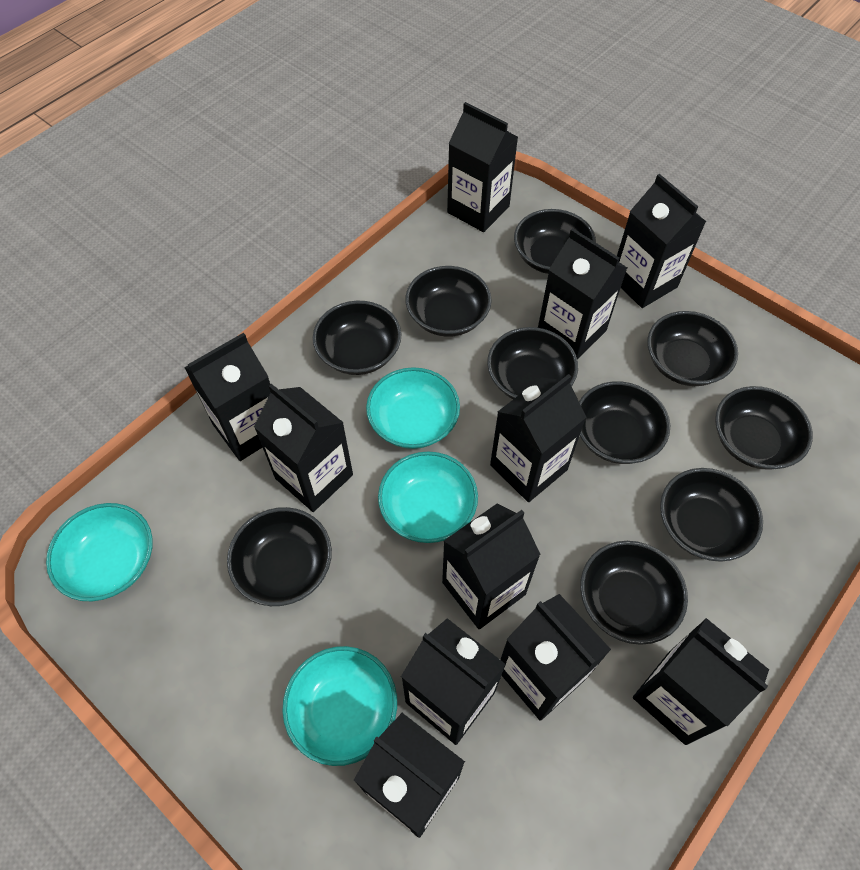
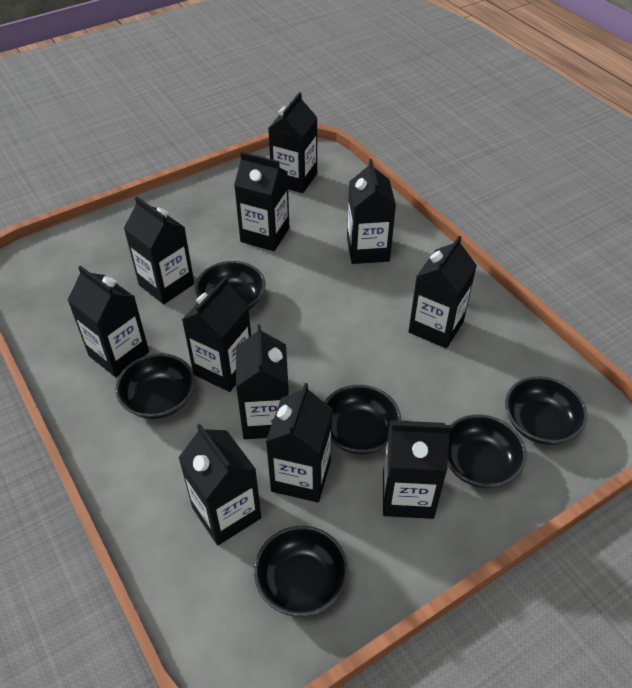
black bowl: [227,507,332,606] [313,301,402,375] [405,266,492,337] [487,327,578,399] [514,209,596,274] [579,381,670,464] [580,541,688,645] [647,311,738,386] [660,468,763,562] [715,386,813,470] = 10 -> [115,353,195,419] [195,261,266,310] [254,526,349,617] [324,385,401,454] [448,415,527,488] [505,376,588,445] = 6
turquoise bowl: [46,503,153,601] [282,646,397,766] [366,367,460,449] [378,452,478,543] = 4 -> none = 0

